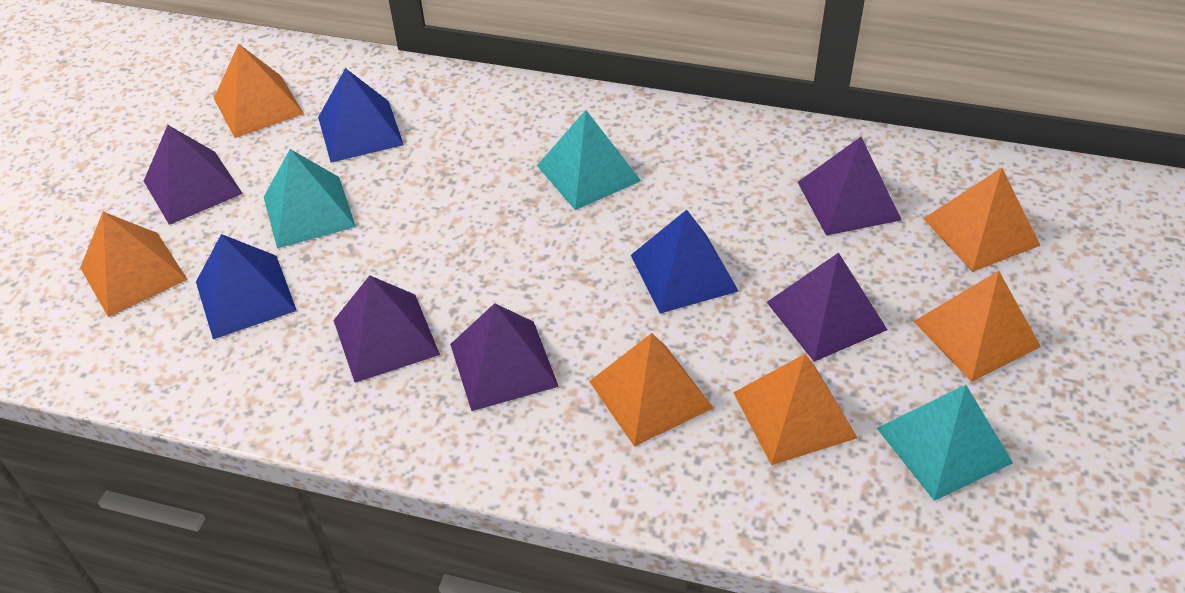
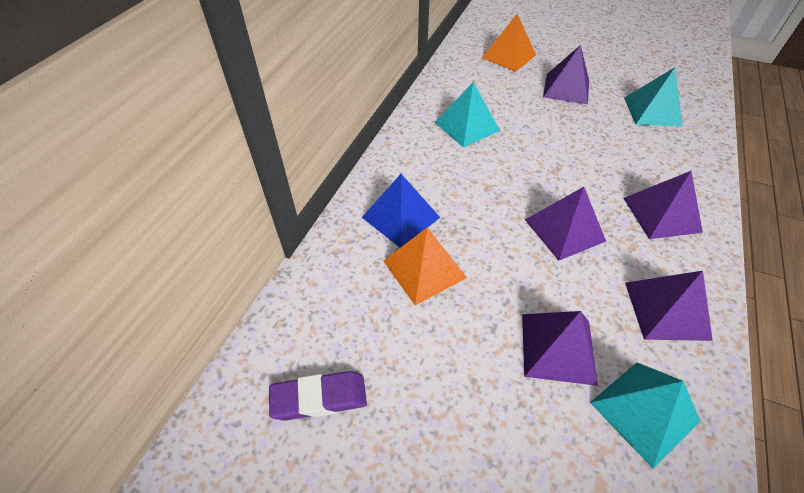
blue pyramid: [196,234,297,339] [318,68,404,163] [631,210,738,313] = 3 -> [362,174,440,248] = 1
orange pyramid: [80,212,188,317] [214,43,304,138] [589,333,713,447] [733,354,858,465] [913,271,1041,382] [923,168,1041,272] = 6 -> [383,227,467,305] [482,14,536,72] = 2
purple eraser: none = 0 -> [269,371,367,421] = 1

